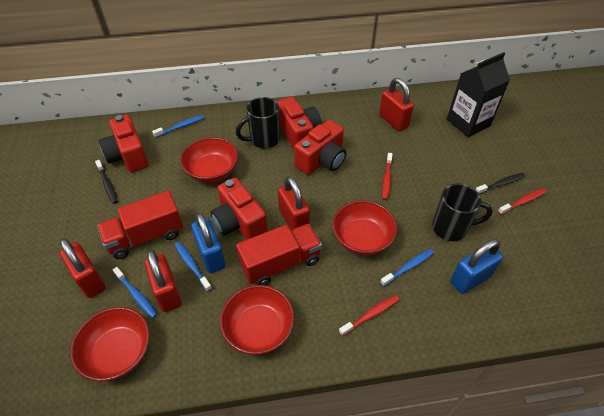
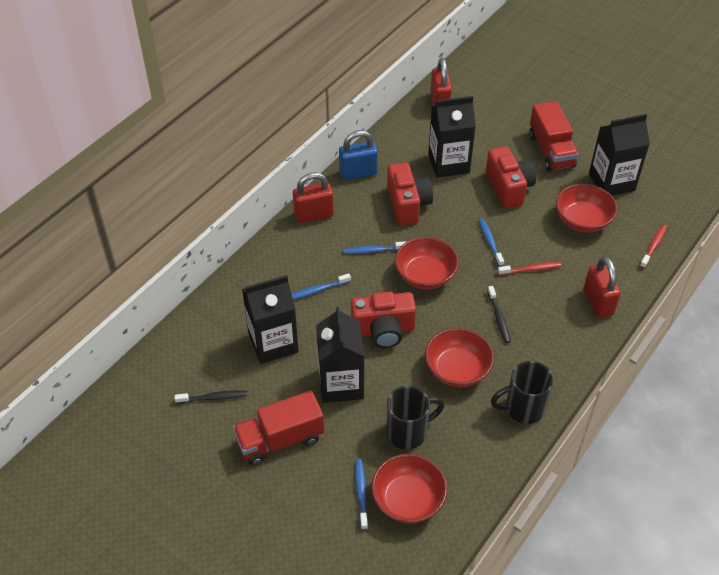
black carton: [447,52,510,137] = 1 -> [242,275,299,364] [316,306,365,403] [428,96,476,178] [589,114,650,196] = 4
blue padlock: [191,213,226,274] [450,239,503,294] = 2 -> [339,130,378,180] = 1
red camera: [99,115,149,172] [211,178,268,240] [277,97,322,149] [294,120,346,175] = 4 -> [351,292,416,348] [387,162,433,225] [486,147,536,209] = 3
red padlock: [59,238,106,298] [145,250,182,312] [278,176,310,230] [379,78,414,131] = 4 -> [293,172,334,223] [430,58,452,106] [584,256,621,318] = 3
red toothbrush: [339,295,399,336] [382,153,392,200] [498,188,547,215] = 3 -> [498,262,561,275] [640,225,667,268] = 2

